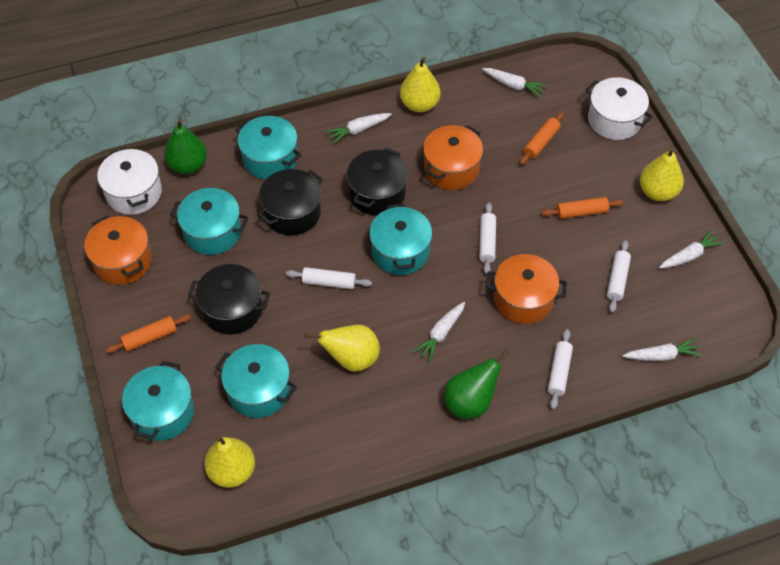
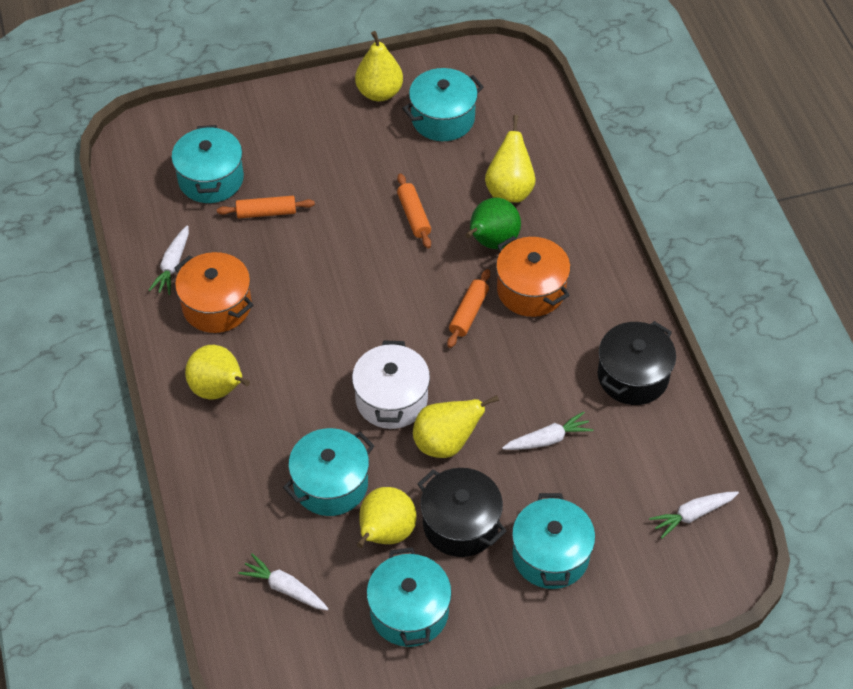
black pot: [188,264,270,335] [258,169,323,235] [347,148,408,215] = 3 -> [417,468,507,557] [598,321,676,405] = 2
green pear: [164,119,207,174] [445,349,510,419] = 2 -> [465,198,521,249] = 1
orange pot: [84,215,152,285] [423,125,483,190] [486,254,567,324] = 3 -> [174,252,253,333] [496,236,571,317] = 2
white carrot: [326,113,392,144] [413,302,465,362] [482,68,547,98] [623,338,702,361] [659,230,724,269] = 5 -> [148,225,189,295] [238,554,329,610] [502,411,593,450] [649,492,739,539] = 4
white pot: [97,147,162,215] [585,77,653,140] = 2 -> [352,340,430,429] = 1
white rolling pin: [286,267,372,289] [479,203,496,274] [548,329,573,409] [607,240,631,313] = 4 -> none = 0
yellow pear: [204,436,255,488] [305,325,380,372] [400,57,441,112] [640,147,684,201] = 4 -> [185,345,250,400] [355,31,403,101] [357,487,416,548] [413,395,499,458] [485,115,536,203] = 5

